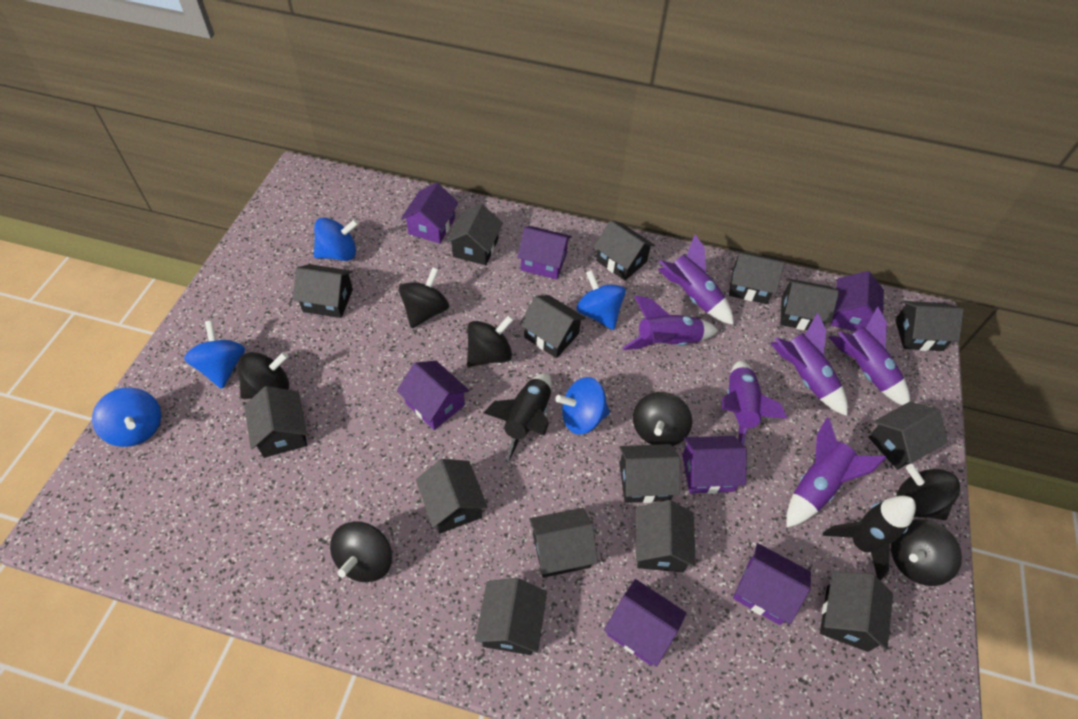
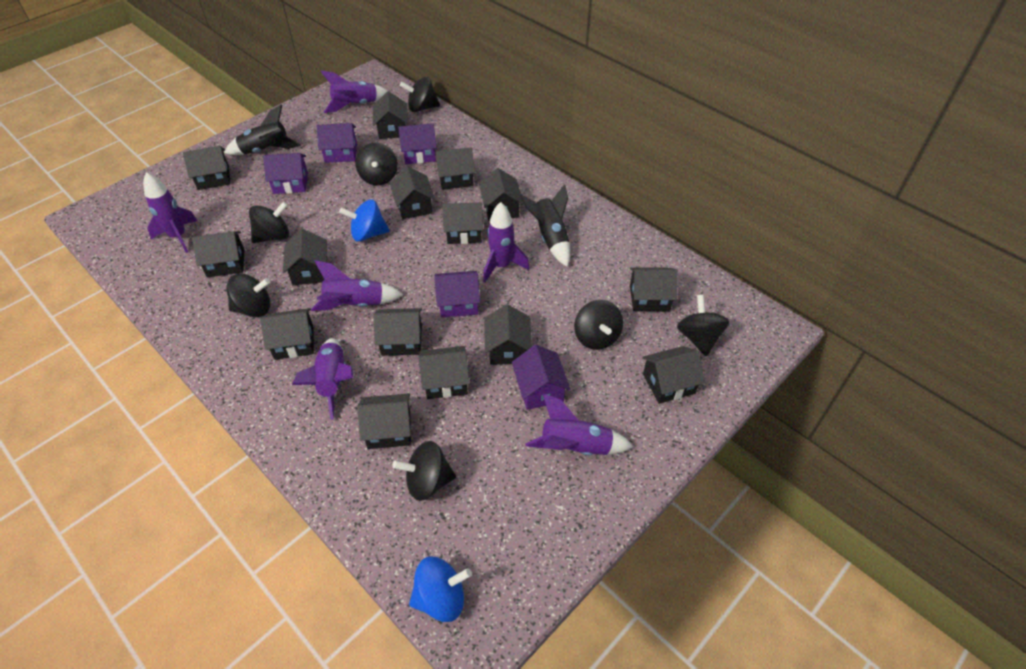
blue spinning top: [92,388,161,447] [184,320,245,389] [314,218,359,261] [555,377,610,435] [576,270,626,330] = 5 -> [339,199,389,242] [409,556,472,622] = 2
purple house: [397,361,469,430] [401,182,459,243] [517,226,572,279] [604,579,687,667] [682,436,747,494] [733,543,811,625] [831,271,884,331] = 7 -> [263,153,308,194] [317,123,357,163] [398,123,437,164] [434,271,480,318] [512,345,571,410] = 5

